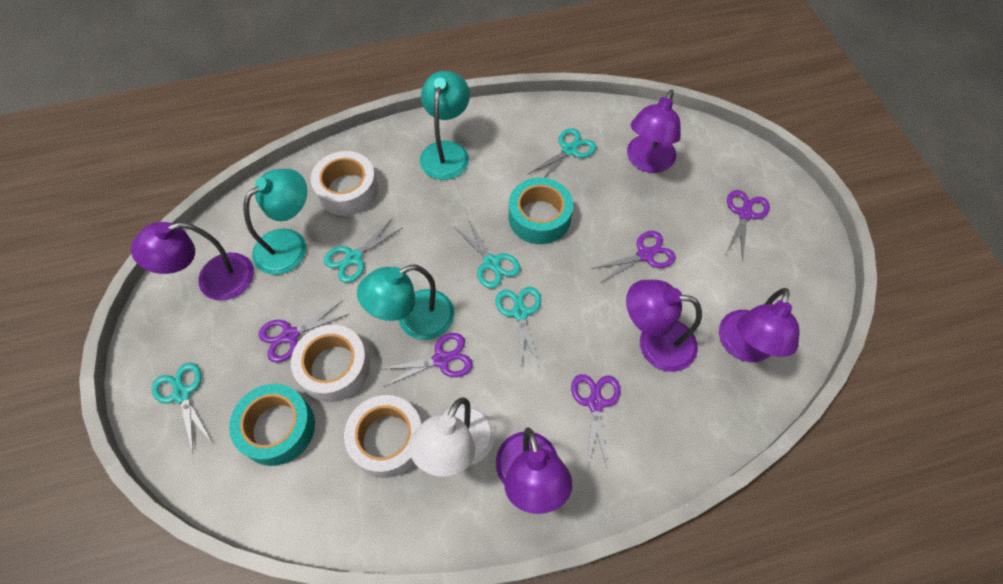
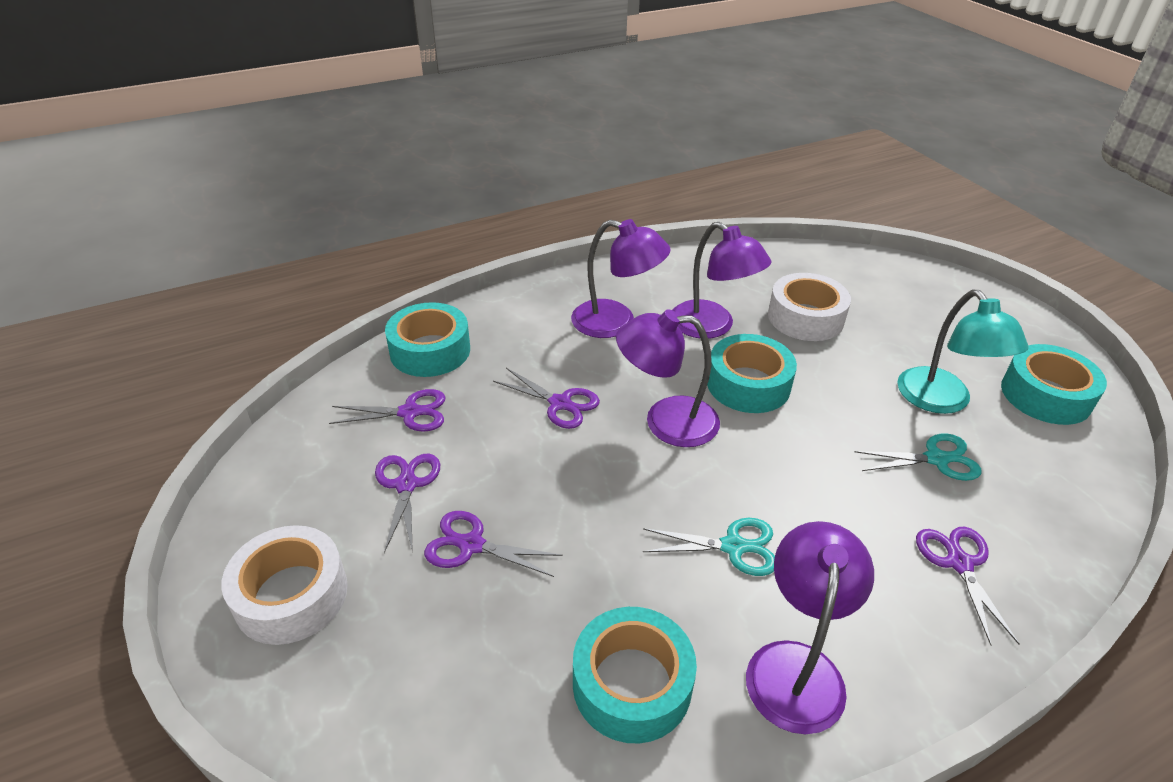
purple lamp: [131,222,254,300] [496,428,573,514] [626,280,702,372] [627,90,681,173] [719,288,800,362] = 5 -> [571,219,671,338] [616,309,720,447] [673,222,772,339] [746,521,874,734] = 4
turquoise lamp: [243,169,307,275] [357,264,454,340] [420,71,470,180] = 3 -> [897,290,1029,414] = 1
turquoise scissors: [152,363,212,453] [324,219,403,283] [454,219,521,289] [495,287,541,368] [528,128,596,178] = 5 -> [643,518,775,576] [854,434,981,481] = 2
turquoise tape: [229,384,315,466] [509,178,573,244] = 2 -> [385,302,470,377] [573,607,697,743] [707,334,797,413] [1001,344,1107,425] = 4
white lamp: [409,397,495,477] = 1 -> none = 0
white tape: [291,325,370,402] [311,151,378,216] [344,395,422,478] = 3 -> [221,525,348,645] [768,273,851,341] = 2

